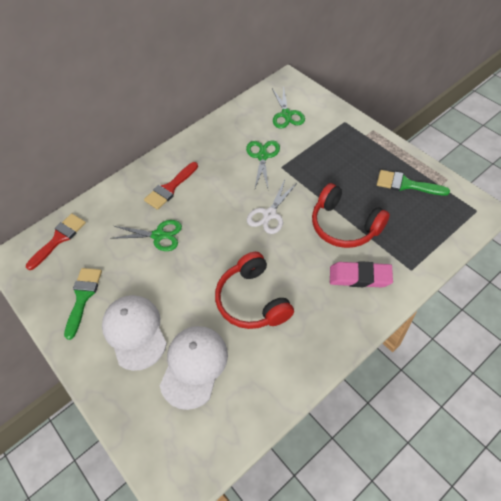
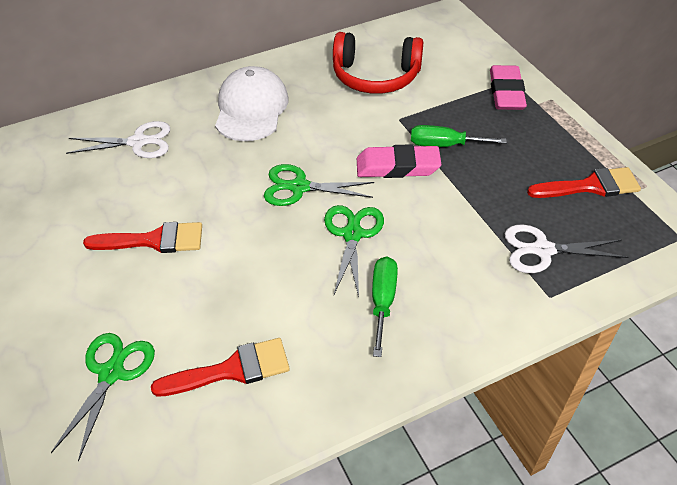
green brush: [64,268,102,340] [377,170,450,196] = 2 -> none = 0
green screwdriver: none = 0 -> [372,257,398,357] [411,125,507,147] = 2
pink eraser: [330,261,393,287] = 1 -> [357,144,441,178] [490,65,527,110] = 2
red brush: [26,213,86,270] [144,162,198,210] = 2 -> [83,222,202,253] [151,338,290,397] [527,167,641,198] = 3
red headphones: [215,252,294,329] [312,183,390,248] = 2 -> [333,32,423,94] = 1
white cap: [102,295,167,371] [160,326,228,410] = 2 -> [215,66,288,141] = 1
white scissors: [247,180,298,234] = 1 -> [66,121,170,158] [505,225,628,273] = 2

